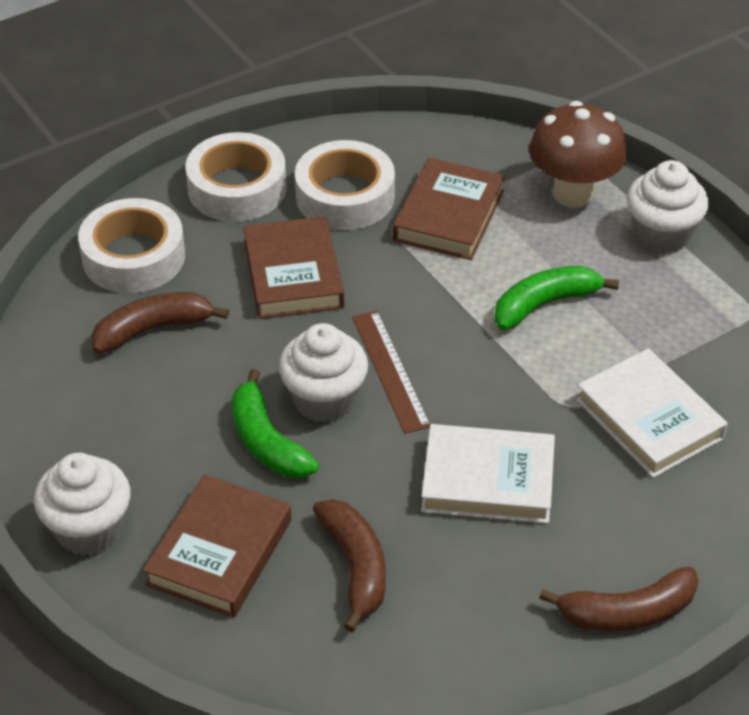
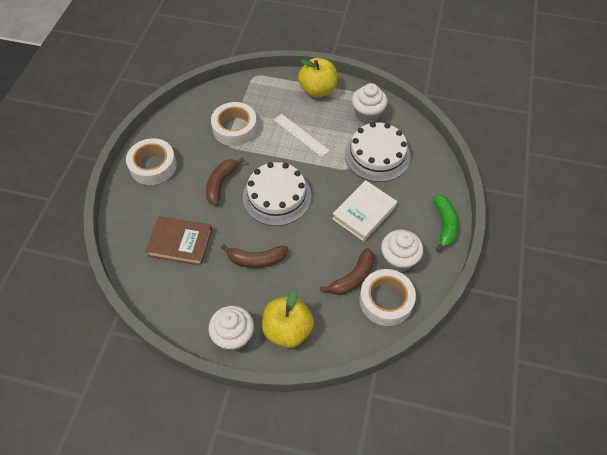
brown book: [143,475,291,618] [243,216,344,319] [393,158,505,260] = 3 -> [145,216,212,266] = 1
brown mushroom: [529,101,627,208] = 1 -> none = 0
brown ruler: [352,311,430,434] = 1 -> none = 0
green banana: [232,369,319,478] [494,266,619,330] = 2 -> [433,195,458,252] = 1
white book: [421,424,555,524] [576,348,728,478] = 2 -> [332,180,397,241] = 1
white cake: none = 0 -> [243,162,312,226] [345,122,411,182] = 2
white ruler: none = 0 -> [274,114,330,157] = 1
yellow apple: none = 0 -> [262,290,314,348] [298,58,338,98] = 2

